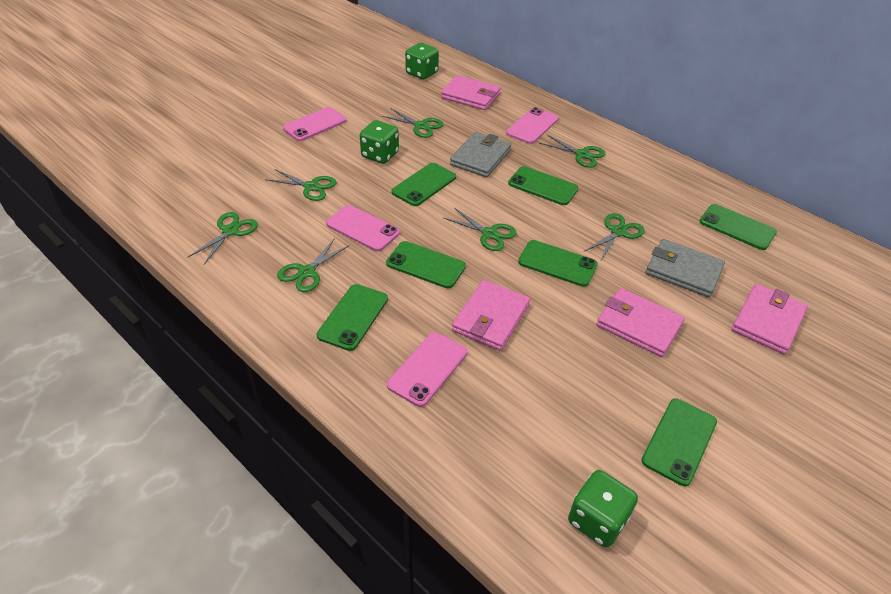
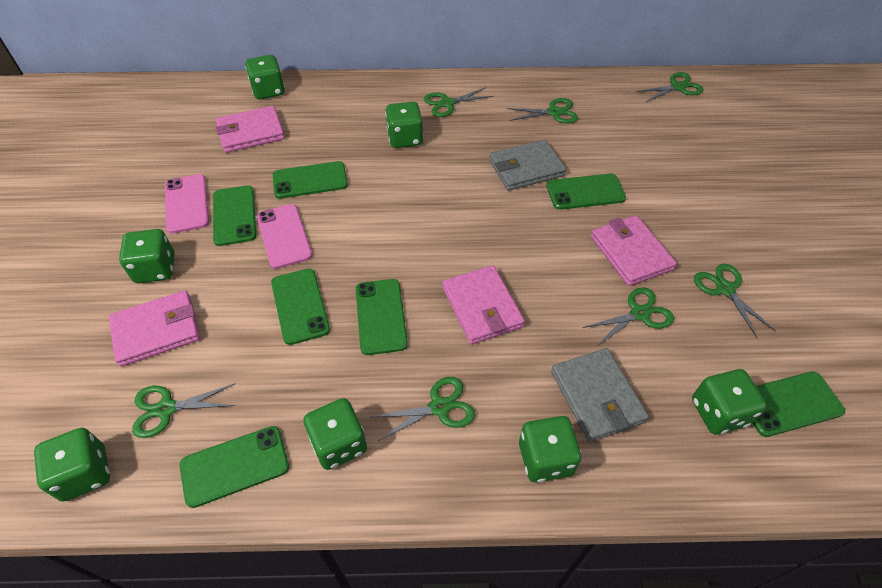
green dice: [360,120,399,164] [405,42,439,80] [568,470,638,548] = 3 -> [34,428,110,502] [119,229,175,283] [245,55,285,99] [304,398,367,470] [385,102,423,148] [519,416,582,483] [692,369,767,435] = 7
pink phone: [283,107,346,141] [326,205,400,251] [387,332,467,407] [506,107,558,144] = 4 -> [165,174,209,234] [257,204,312,269] = 2

